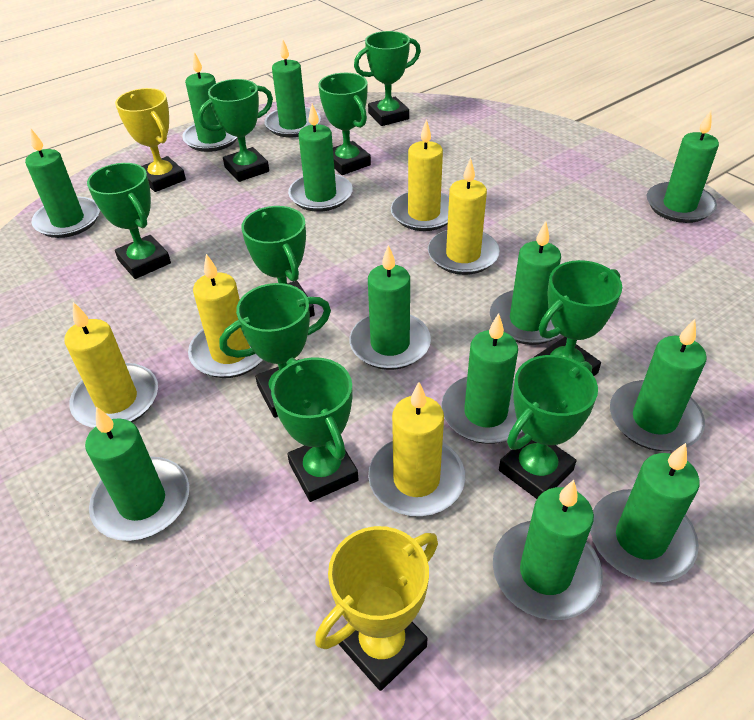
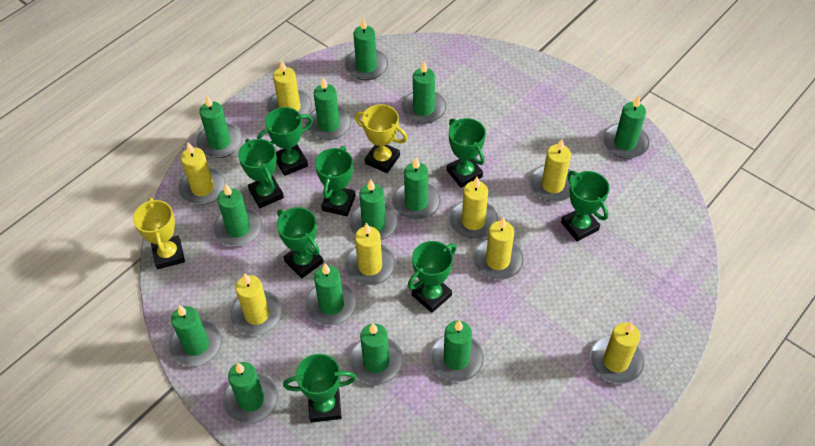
green candle: [25,129,100,238] [85,407,189,541] [182,52,237,152] [264,40,321,137] [288,104,353,212] [350,245,431,370] [441,313,523,444] [490,221,561,345] [493,480,603,620] [590,443,700,582] [610,319,707,451] [647,111,719,223] = 12 -> [169,305,222,367] [196,96,242,158] [213,184,262,247] [223,362,278,424] [305,264,357,326] [306,78,351,140] [345,18,388,80] [349,179,398,240] [349,323,403,385] [392,157,441,220] [401,61,446,124] [430,320,484,382] [603,96,649,159] = 13
green trophy: [87,163,171,279] [198,79,273,182] [219,283,331,418] [241,206,315,317] [271,357,359,502] [318,73,371,175] [354,31,421,126] [499,355,598,499] [533,260,622,376] = 9 -> [238,139,284,208] [257,107,313,176] [276,207,323,278] [283,354,356,423] [315,146,356,216] [408,241,457,313] [447,118,486,188] [561,171,610,241] = 8
yellow candle: [64,302,158,428] [188,254,262,378] [368,382,465,516] [391,119,449,231] [428,158,500,275] = 5 -> [178,142,226,205] [230,273,283,335] [267,60,312,115] [345,223,395,285] [449,177,498,239] [473,217,524,280] [530,139,574,202] [590,322,645,384] = 8

